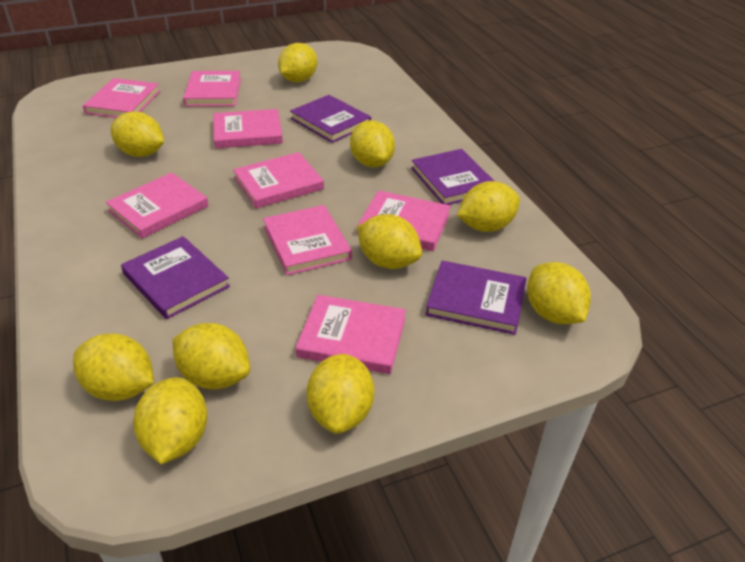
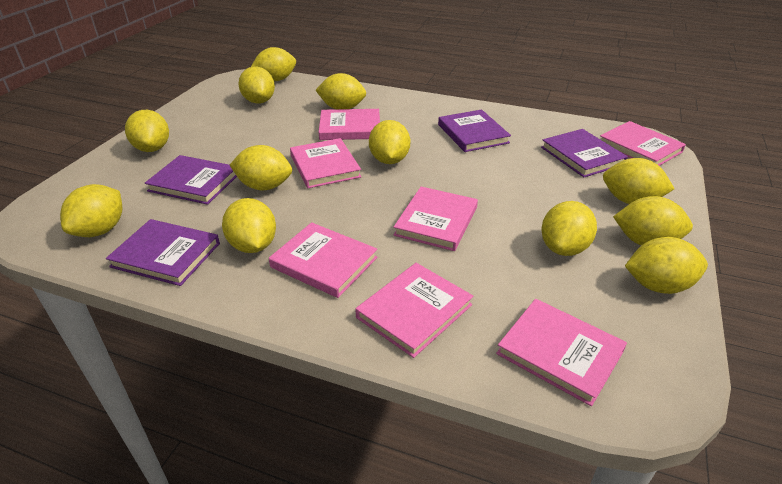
pink book: [83,78,160,118] [106,173,208,239] [183,71,241,106] [213,109,283,148] [233,152,324,208] [263,205,352,275] [296,295,406,374] [357,190,451,251] = 8 -> [269,222,378,298] [290,138,361,188] [319,109,380,140] [355,263,473,358] [394,187,478,251] [496,299,627,406] [600,121,686,166] = 7
yellow lemon: [73,333,154,401] [111,112,164,157] [133,377,208,464] [173,323,250,389] [278,43,317,82] [306,354,374,434] [350,120,395,167] [357,214,422,269] [457,181,520,232] [527,262,591,324] = 10 -> [60,184,122,237] [125,110,169,152] [222,198,276,253] [230,145,292,190] [238,67,275,104] [251,47,296,81] [316,73,366,109] [369,120,410,164] [541,201,597,256] [603,158,675,204] [613,196,693,246] [625,237,708,294] = 12

